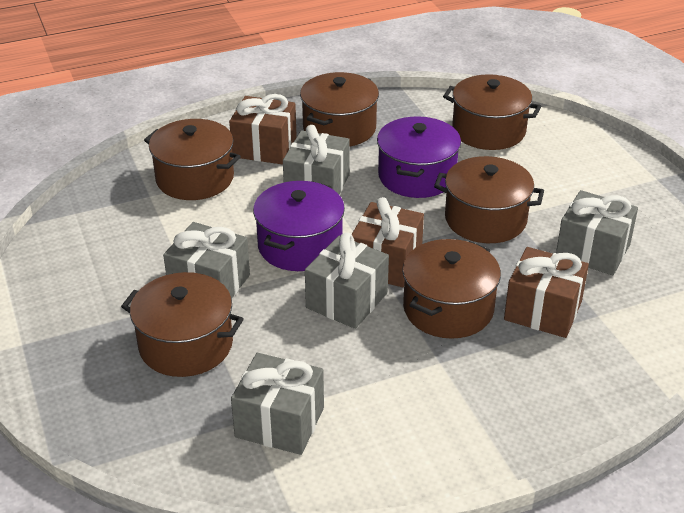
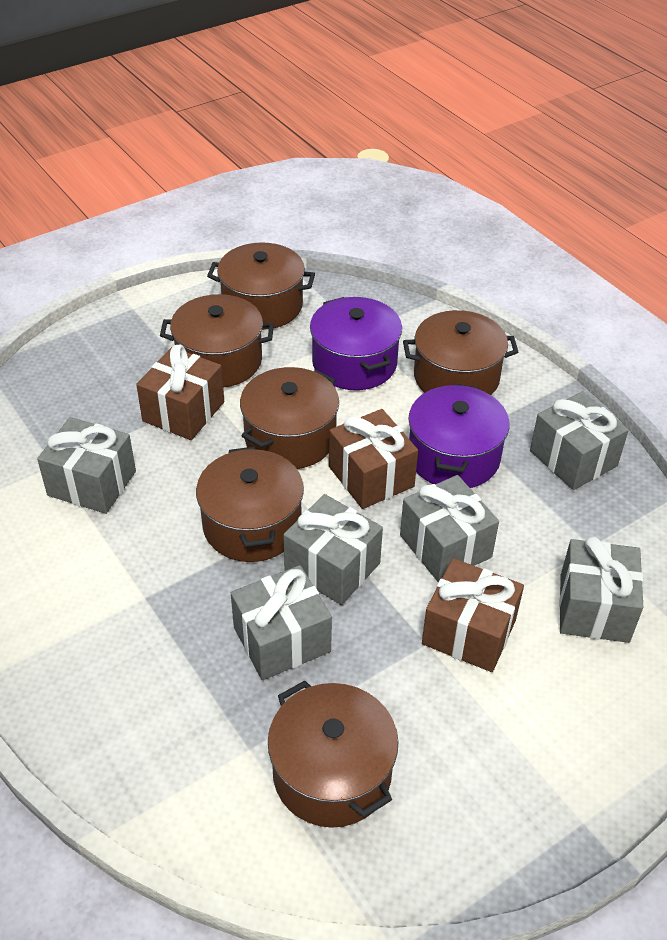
grey gift: [163,222,250,298] [231,353,324,455] [283,125,350,194] [305,233,389,329] [556,190,638,275] = 5 -> [37,417,136,514] [231,565,332,680] [283,494,383,605] [400,475,499,582] [530,391,629,490] [559,536,643,643] = 6

